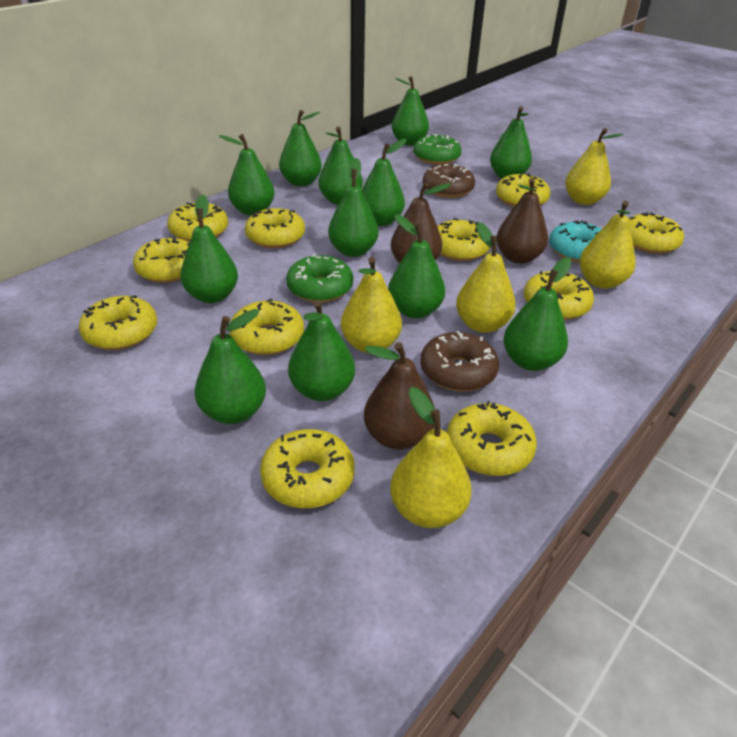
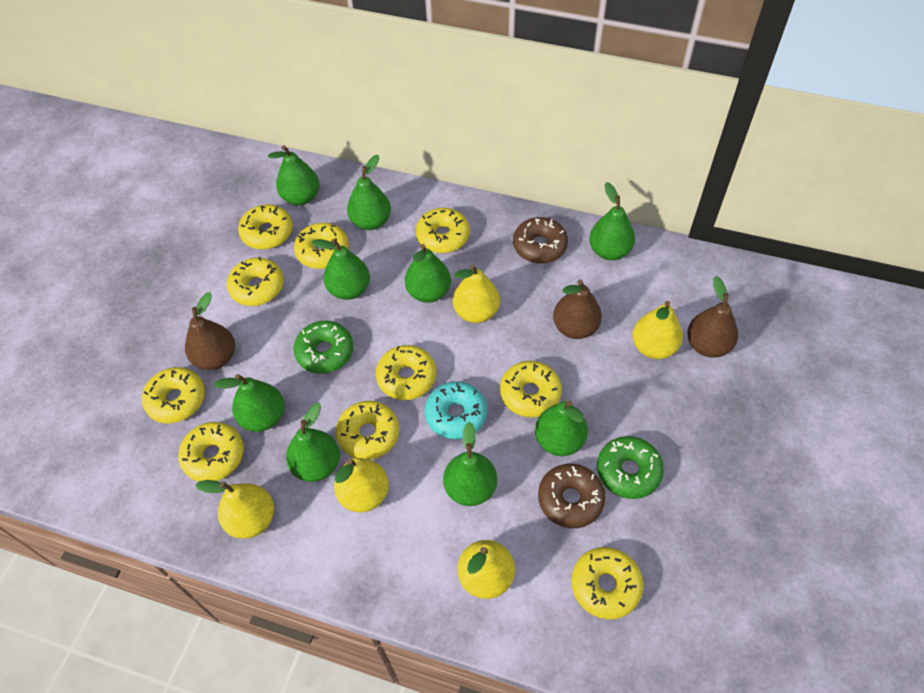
green pear: [180,195,238,303] [194,309,266,424] [219,134,275,215] [279,110,322,186] [288,300,355,401] [318,126,363,205] [328,158,378,257] [362,139,406,226] [388,214,445,318] [392,76,429,145] [490,106,532,179] [503,257,572,371] = 12 -> [214,374,284,432] [268,145,319,205] [286,403,340,482] [311,239,370,300] [347,155,391,230] [405,244,451,303] [443,422,497,506] [535,400,588,456] [589,182,635,260] = 9
yellow donut: [79,295,157,350] [133,237,190,283] [167,202,228,242] [229,299,304,355] [245,208,305,248] [260,429,355,508] [437,218,490,261] [447,401,537,476] [496,173,550,207] [524,271,594,320] [629,212,684,254] = 11 -> [142,367,205,424] [178,422,244,482] [227,257,284,306] [238,205,293,249] [294,223,349,269] [336,401,399,460] [376,345,436,400] [416,208,470,253] [500,361,562,417] [571,547,643,619] = 10

